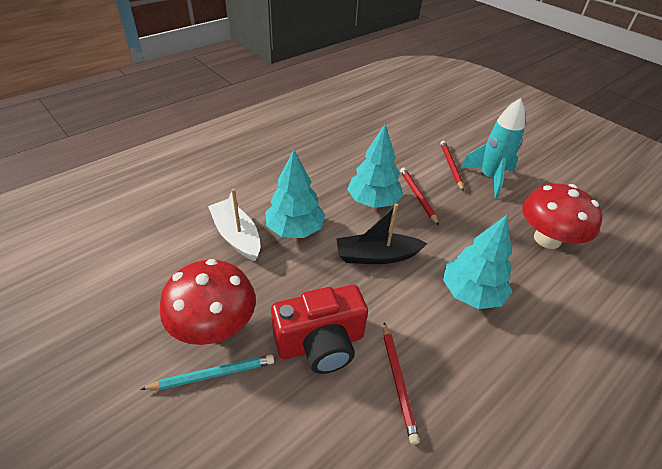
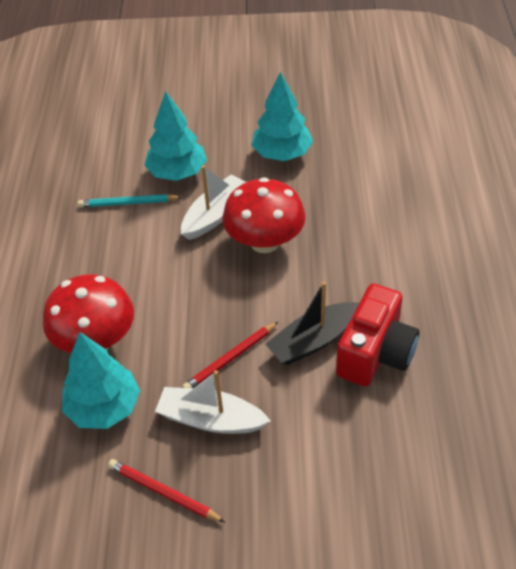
red pencil: [383,322,420,445] [400,168,439,225] [440,141,464,192] = 3 -> [108,459,225,522] [182,322,278,388] = 2
turquoise rocket: [460,98,525,199] = 1 -> none = 0
white boat: [208,189,260,261] = 1 -> [155,370,271,434] [181,165,246,240] = 2

